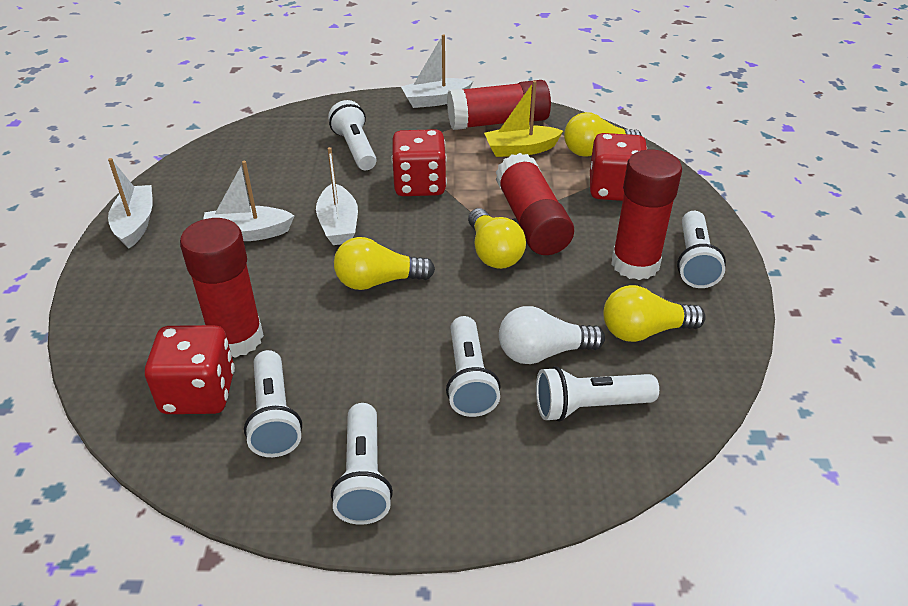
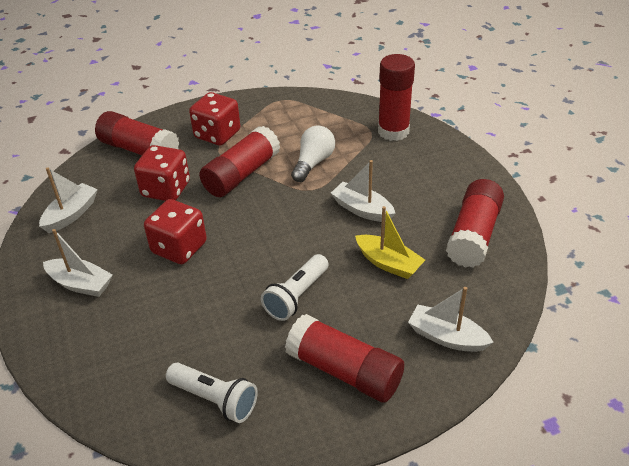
red glue stick: [180,218,264,358] [447,80,551,130] [495,153,574,255] [611,150,682,280] = 4 -> [95,111,179,155] [199,126,281,197] [285,314,404,403] [378,54,415,141] [446,179,504,267] = 5
white flashlight: [244,350,302,457] [328,100,377,170] [331,403,393,525] [446,316,501,417] [536,366,659,422] [677,211,726,288] = 6 -> [166,363,258,423] [261,254,329,321] = 2
yellow light bulb: [334,237,435,290] [468,208,526,269] [564,112,642,157] [603,285,706,342] = 4 -> none = 0

